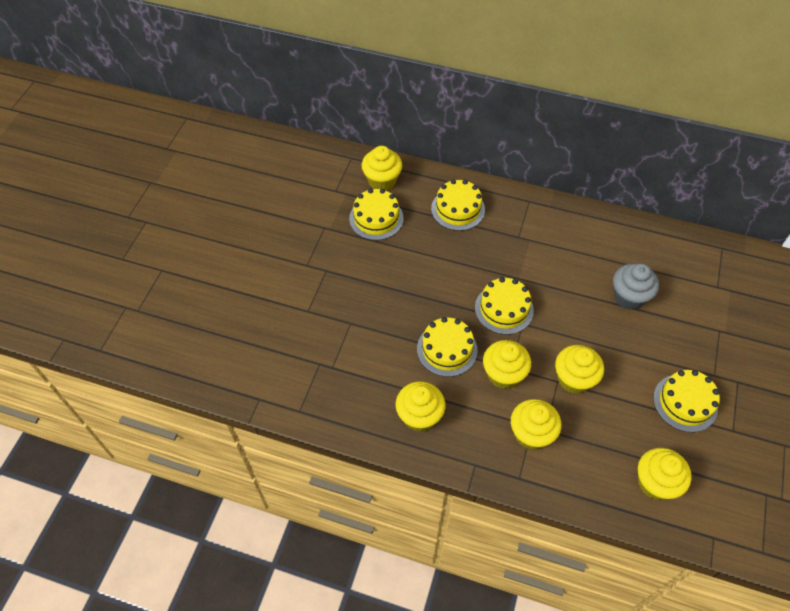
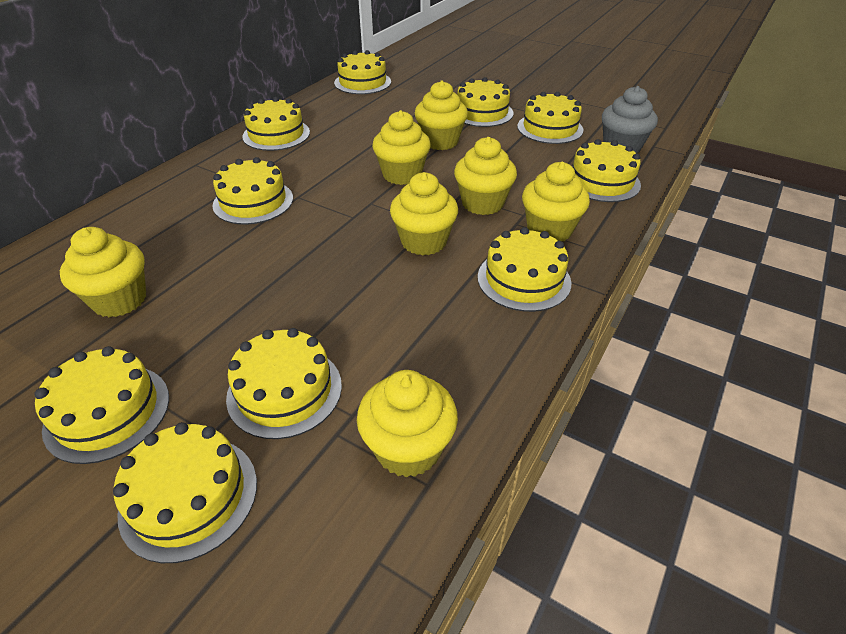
yellow cake: [349,189,404,240] [417,317,478,377] [431,179,485,231] [475,277,534,335] [653,370,720,432] = 5 -> [34,346,169,464] [113,422,257,563] [212,157,293,225] [226,328,342,439] [242,97,310,151] [334,50,391,94] [457,77,513,127] [478,227,571,312] [517,92,583,144] [572,139,641,202] = 10
yellow cupcake: [362,146,402,191] [396,381,445,432] [483,340,531,389] [511,399,561,450] [555,345,604,394] [638,448,692,500] = 6 -> [60,227,146,317] [357,370,458,478] [372,110,431,185] [390,172,458,256] [415,80,468,150] [454,137,517,215] [522,162,590,241] = 7

